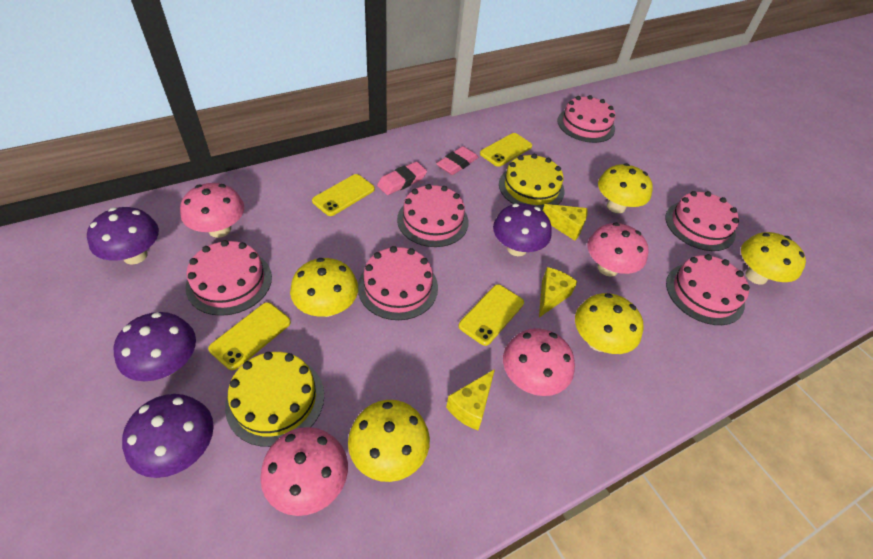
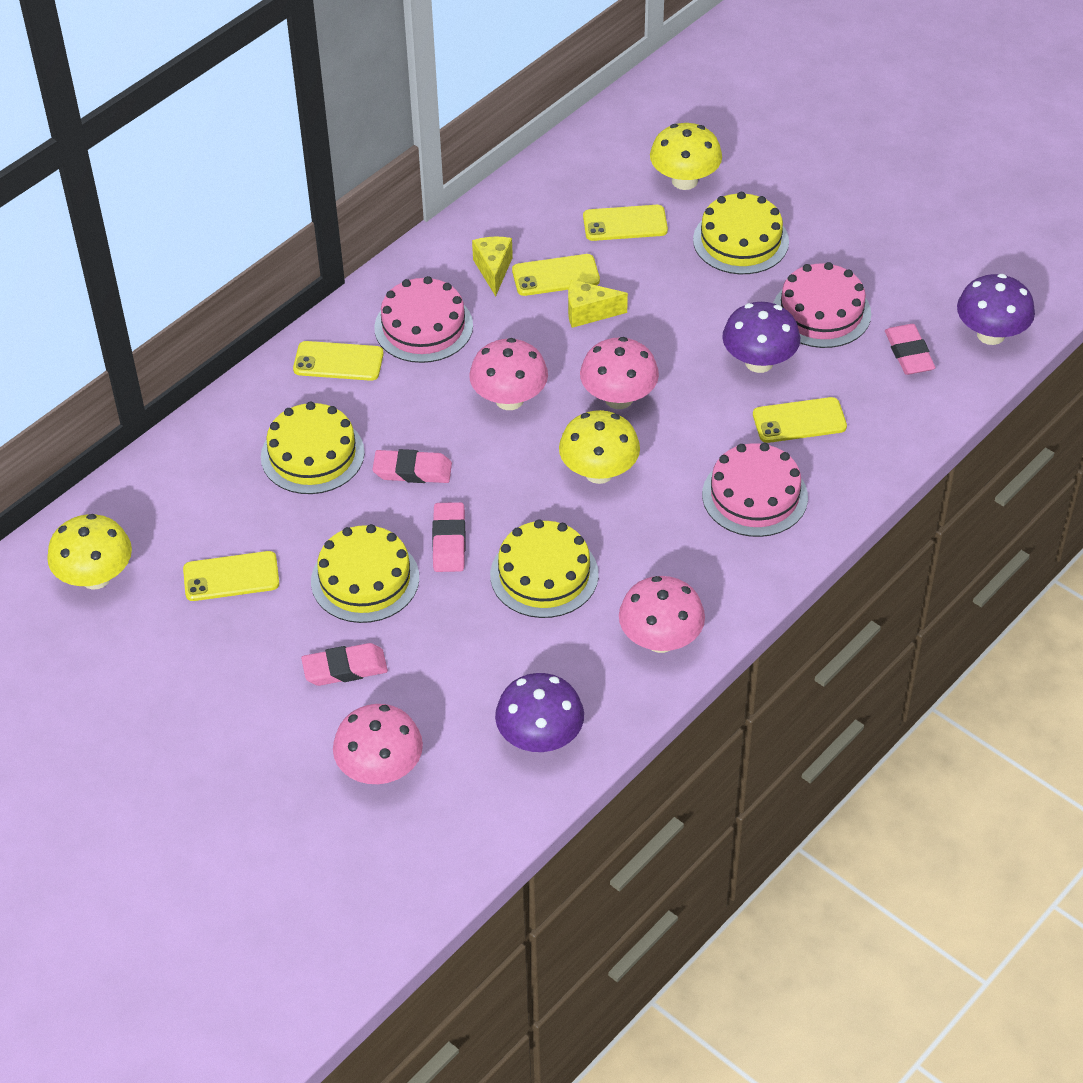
pink cake: [186,240,272,316] [358,246,438,320] [397,184,469,247] [557,95,615,143] [665,191,739,251] [666,254,750,325] = 6 -> [374,276,473,363] [702,443,808,537] [773,262,871,348] = 3
pink eraser: [377,162,427,195] [436,146,478,175] = 2 -> [301,643,388,686] [372,449,452,483] [432,502,466,572] [885,324,936,375] = 4
purple mushroom: [87,207,159,265] [114,312,196,381] [122,394,214,478] [493,203,552,256] = 4 -> [495,673,584,752] [722,302,800,373] [957,274,1035,345] = 3
yellow cake: [225,352,324,447] [499,154,565,210] = 2 -> [261,402,365,494] [311,524,419,623] [490,519,599,618] [693,192,789,274] = 4
yellow cheese: [446,369,495,430] [539,267,578,317] [543,204,588,241] = 3 -> [472,237,513,296] [568,280,628,328] = 2
yellow mushroom: [290,258,358,317] [348,400,430,482] [575,293,644,354] [598,163,653,213] [741,232,806,285] = 5 -> [47,514,132,590] [559,410,640,484] [650,123,722,190] = 3
yellow phone: [208,302,291,370] [312,174,375,216] [459,284,524,346] [480,133,532,167] = 4 -> [183,551,279,601] [293,341,384,381] [512,254,600,296] [583,205,668,241] [753,397,847,443] = 5

